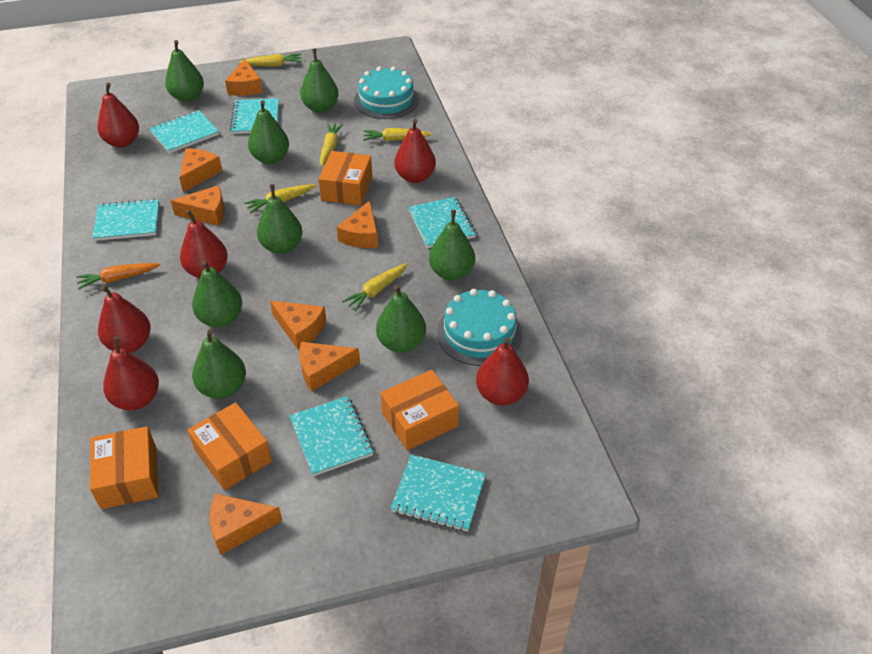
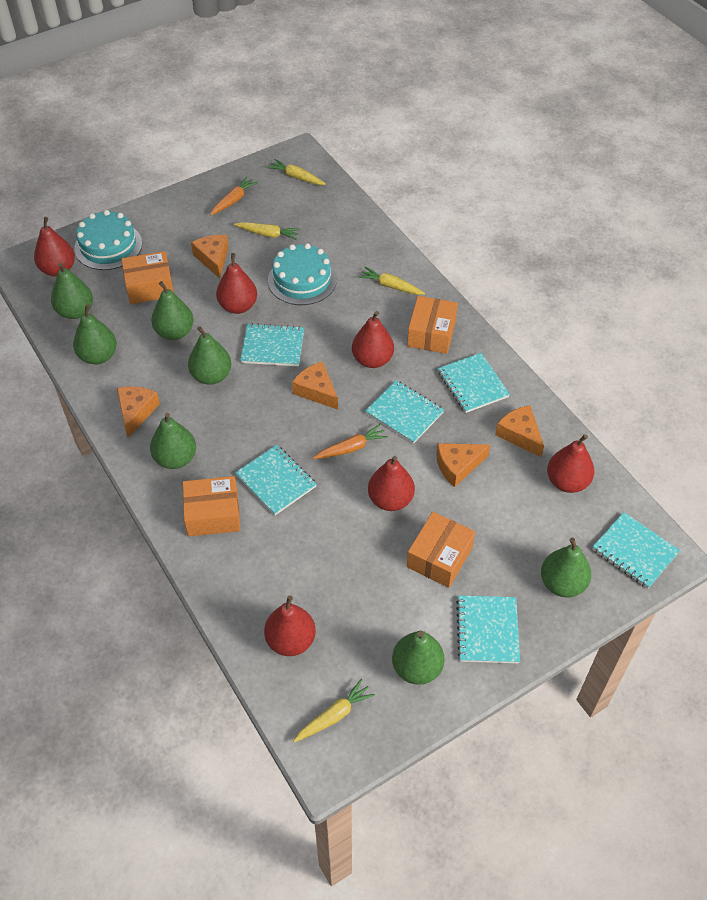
green pear: [165,40,204,102] [192,260,242,327] [192,329,246,399] [248,100,289,164] [257,184,302,254] [300,48,339,113] [376,285,426,353] [429,210,475,280] = 8 -> [51,263,93,319] [73,304,117,364] [150,413,196,469] [151,281,194,340] [188,326,231,385] [392,631,445,685] [541,538,591,597] = 7
orange carrot: [76,263,160,290] = 1 -> [210,176,258,215] [313,424,388,459] = 2
orange cheese: [171,185,225,226] [179,149,222,192] [210,494,282,555] [225,59,263,96] [270,300,326,350] [299,342,360,391] [337,200,378,248] = 7 -> [117,386,160,438] [191,235,229,279] [292,361,338,410] [436,443,490,487] [495,405,544,457] = 5
yellow carrot: [239,54,302,67] [244,184,316,213] [320,123,343,166] [342,263,408,311] [363,128,432,141] = 5 -> [234,222,300,240] [267,159,326,185] [293,679,375,743] [358,267,425,295] = 4

